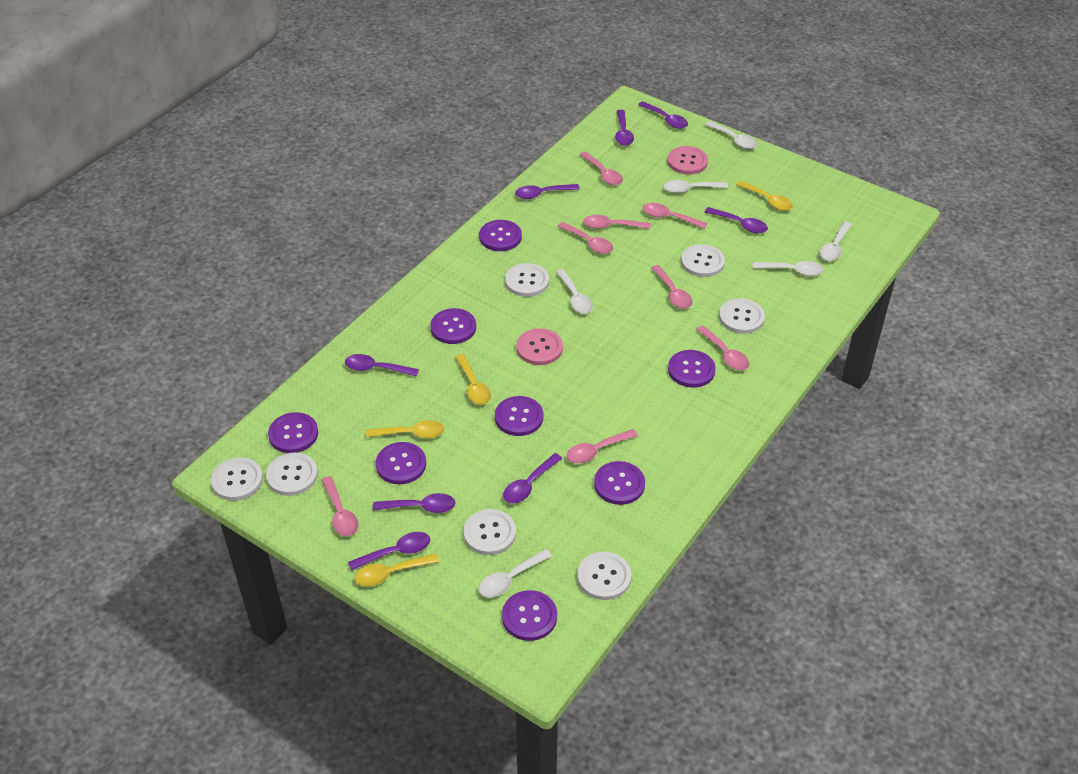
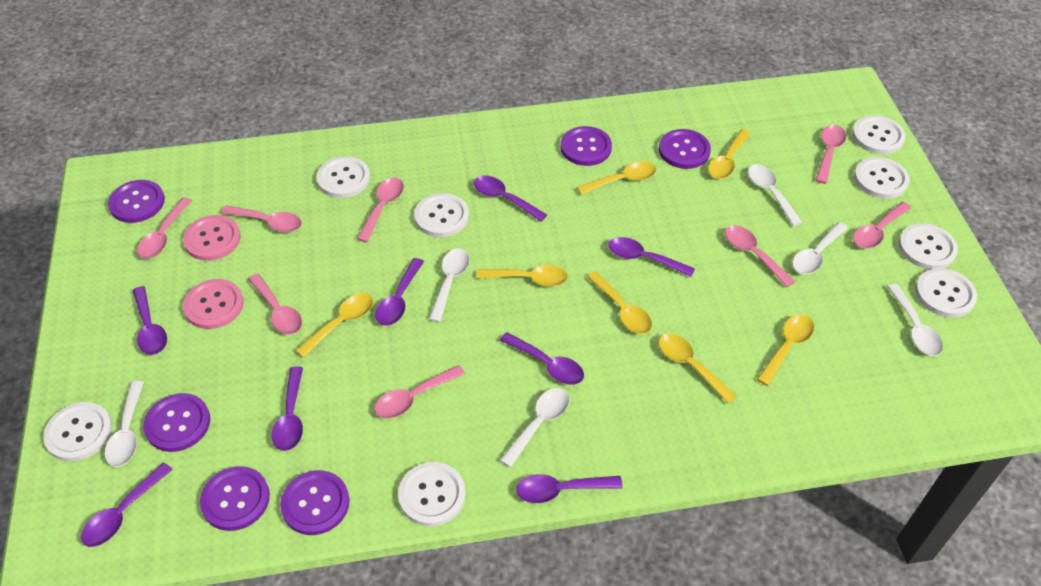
purple button: [268,412,318,453] [376,442,426,484] [430,308,476,344] [479,220,522,251] [495,396,543,436] [502,590,557,641] [594,461,645,505] [668,350,716,388] = 8 -> [108,180,165,223] [143,393,210,452] [200,466,270,531] [280,470,350,535] [561,126,612,166] [659,129,711,169] = 6
white button: [211,457,263,501] [266,453,318,496] [464,509,516,555] [505,263,549,297] [577,552,631,600] [681,244,725,277] [719,298,765,334] = 7 -> [43,402,112,461] [317,156,370,198] [398,462,466,526] [414,193,469,237] [852,115,905,154] [854,157,910,199] [899,223,958,269] [915,268,977,318] = 8
yellow spoon: [355,553,439,586] [366,420,444,439] [455,354,491,405] [736,180,793,211] = 4 -> [295,293,373,358] [477,265,568,286] [577,161,656,195] [587,271,652,334] [658,333,737,403] [708,129,751,179] [757,314,814,386] = 7

